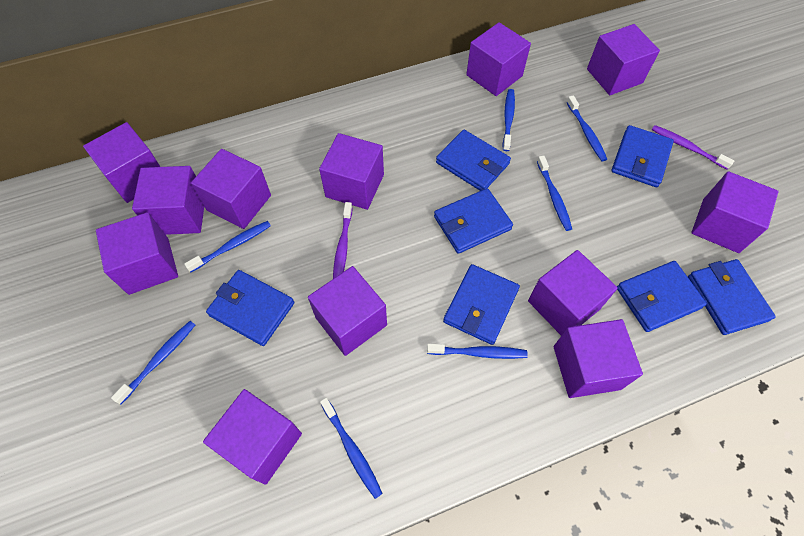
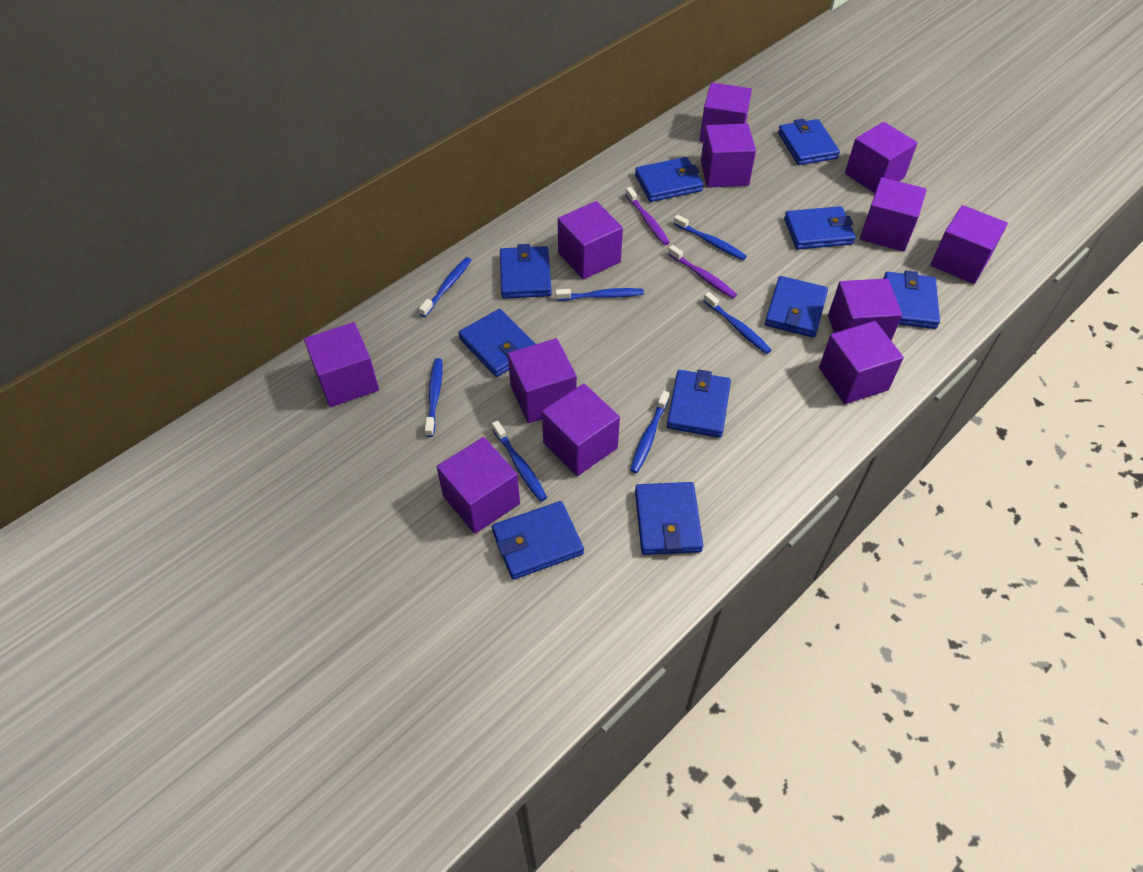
blue wallet: [206,270,294,346] [434,188,513,254] [436,130,511,191] [443,264,520,345] [611,125,674,187] [617,261,707,332] [688,259,776,335] = 7 -> [458,309,535,377] [492,501,584,580] [500,244,552,299] [635,157,703,202] [635,482,703,555] [667,370,731,438] [765,276,828,338] [778,119,840,165] [784,206,856,250] [883,271,940,329] = 10

